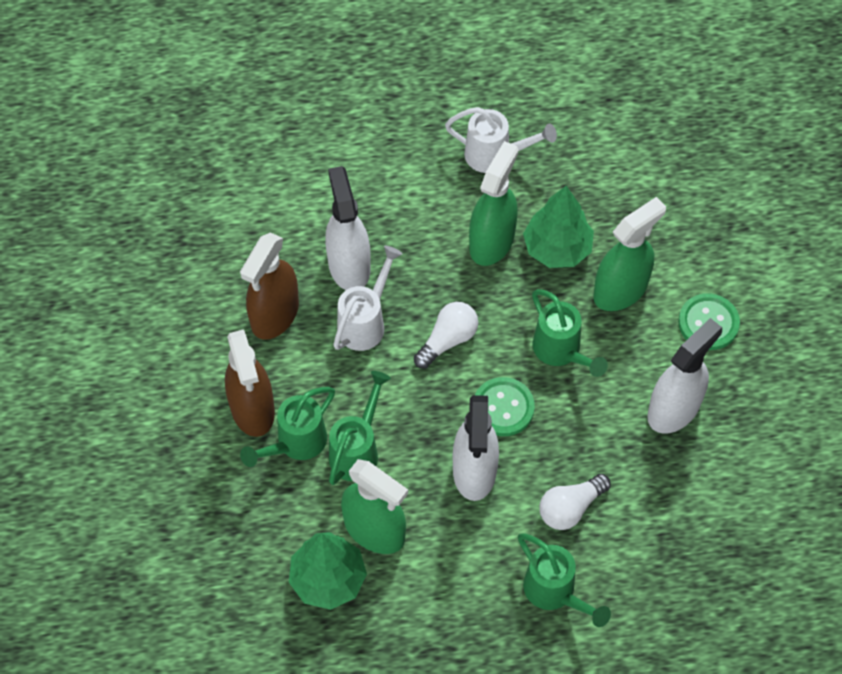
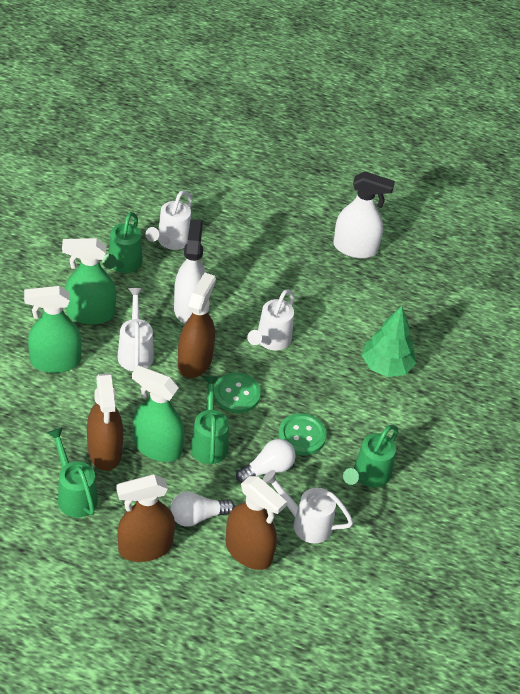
brown spray bottle: [225,329,275,437] [240,232,299,340] = 2 -> [87,373,123,471] [116,474,175,562] [178,272,216,378] [226,476,287,570] = 4
green tree: [289,532,367,610] [523,186,594,268] = 2 -> [362,306,416,377] = 1
white spray bottle: [325,166,370,290] [453,395,499,501] [647,318,722,433] = 3 -> [174,219,206,324] [333,171,395,258] = 2
white watering can: [333,246,403,351] [445,107,557,173] = 2 -> [117,288,154,371] [146,190,193,250] [247,289,295,350] [262,470,353,543] = 4

